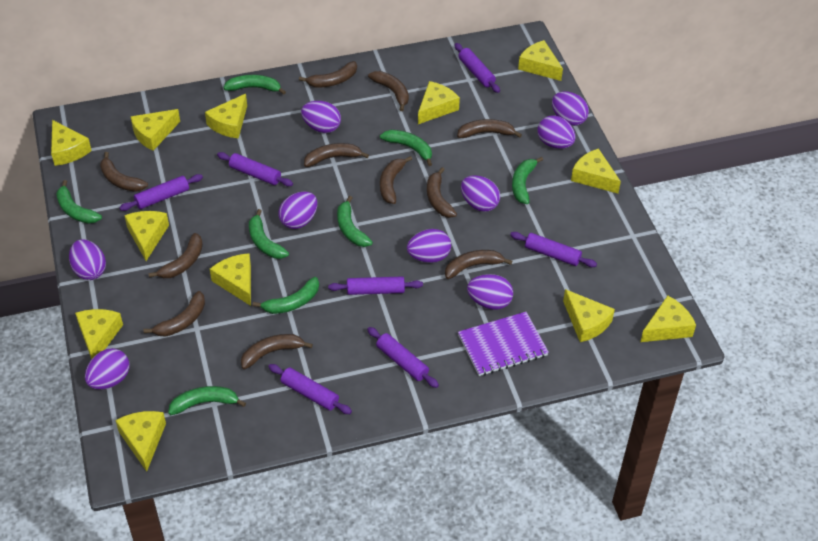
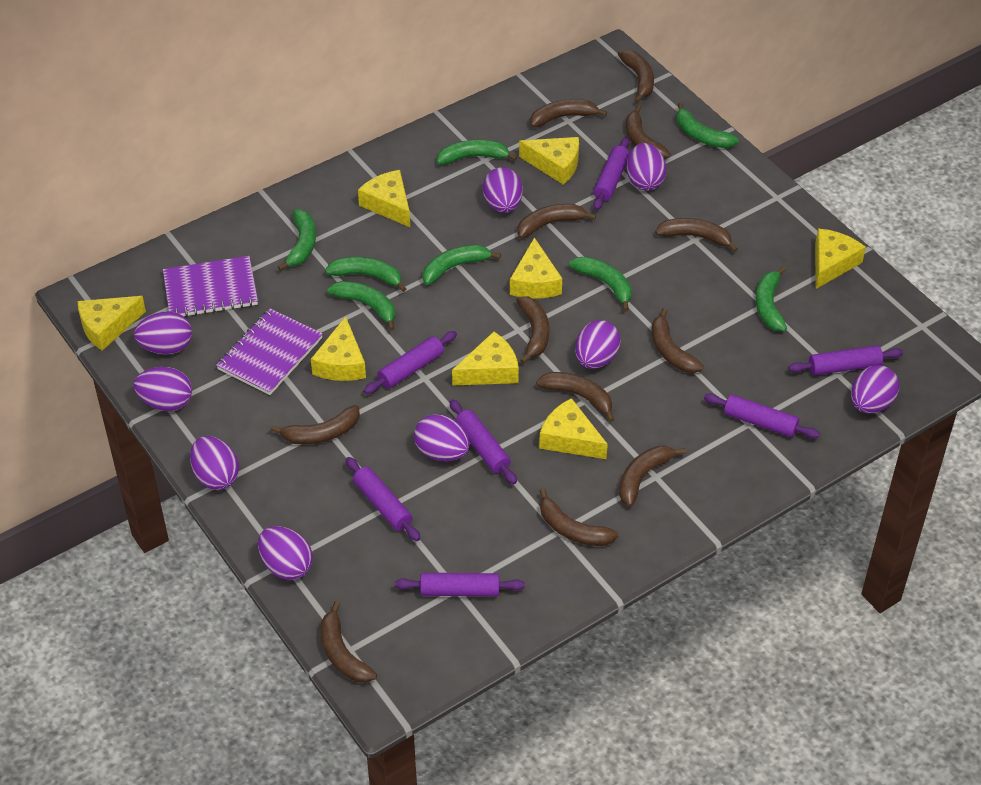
brown banana: [100,152,148,192] [143,291,205,337] [148,233,203,278] [241,334,313,369] [299,61,357,87] [304,143,369,167] [368,71,409,111] [380,156,412,204] [427,167,457,218] [445,250,512,279] [457,119,522,138] = 11 -> [270,405,360,444] [321,601,377,683] [516,296,549,364] [517,204,596,239] [530,99,607,128] [536,372,615,422] [539,488,618,546] [618,50,654,103] [619,446,686,507] [626,105,671,159] [651,308,704,373] [655,218,738,252] = 12
purple notebook: [458,312,549,376] = 1 -> [163,256,258,317] [216,309,323,395] = 2
yellow cheese: [51,120,92,166] [75,309,123,359] [115,411,166,472] [124,211,169,261] [131,109,180,151] [205,94,247,139] [210,253,251,306] [418,81,460,124] [518,40,563,81] [563,289,615,342] [571,148,621,194] [640,296,696,342] = 12 -> [78,296,146,351] [311,316,366,381] [358,170,410,227] [452,332,519,385] [510,237,562,299] [519,137,579,185] [539,398,608,459] [815,229,866,289] = 8

